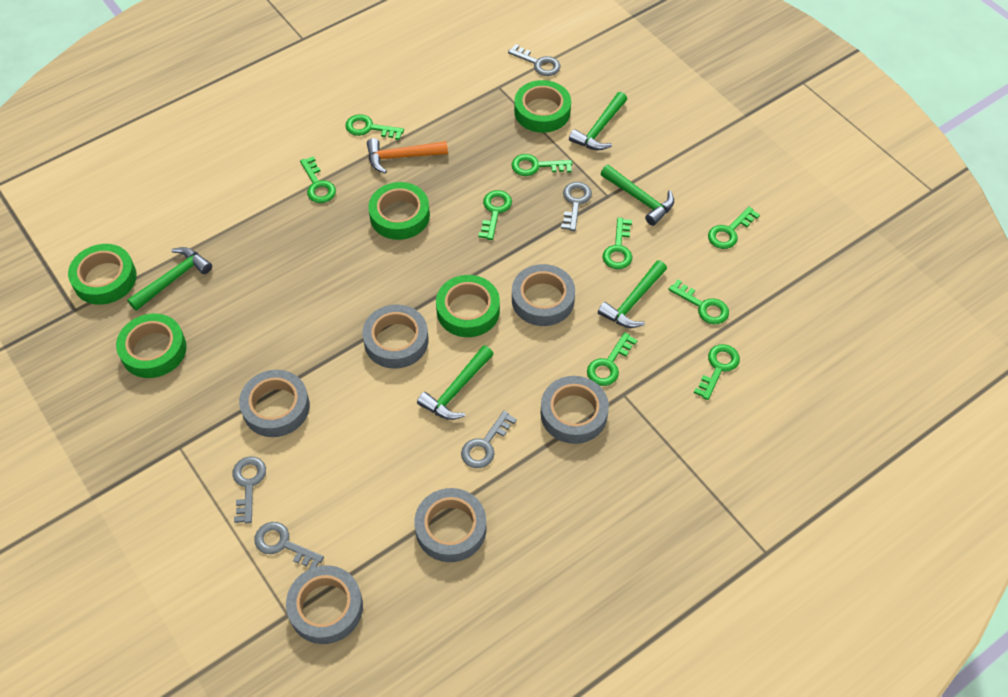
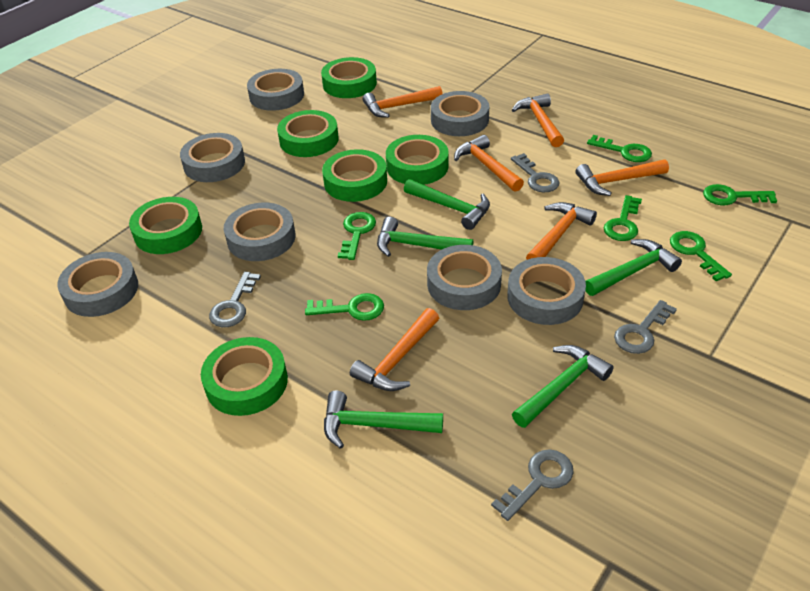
green key: [300,156,336,203] [345,114,404,140] [478,190,512,240] [511,154,572,176] [587,332,638,386] [603,218,632,269] [668,280,729,325] [694,344,740,400] [708,207,760,249] = 9 -> [305,293,384,321] [338,212,376,260] [587,135,652,162] [604,195,642,241] [670,231,732,281] [703,184,777,205] = 6
green tape: [68,244,137,305] [116,314,187,378] [368,182,430,240] [436,275,500,337] [514,80,571,133] = 5 -> [129,197,202,254] [201,337,288,416] [277,110,339,157] [321,57,377,98] [322,149,387,202] [386,135,449,185] = 6
grey key: [232,456,266,523] [255,522,324,569] [461,411,517,468] [508,44,560,76] [561,182,592,231] = 5 -> [209,272,261,327] [491,449,574,521] [511,153,559,192] [614,300,677,354] = 4
grey tape: [239,370,310,437] [286,565,363,644] [362,304,429,369] [414,488,487,562] [512,264,575,326] [540,376,609,444] = 6 -> [57,252,138,317] [180,133,245,182] [224,202,296,261] [247,69,304,111] [427,245,502,310] [431,91,489,136] [507,257,586,325] = 7
orange hammer: [367,138,448,173] = 1 -> [350,308,439,391] [363,86,443,118] [454,135,524,192] [512,93,564,147] [526,202,597,260] [576,159,669,196] = 6

